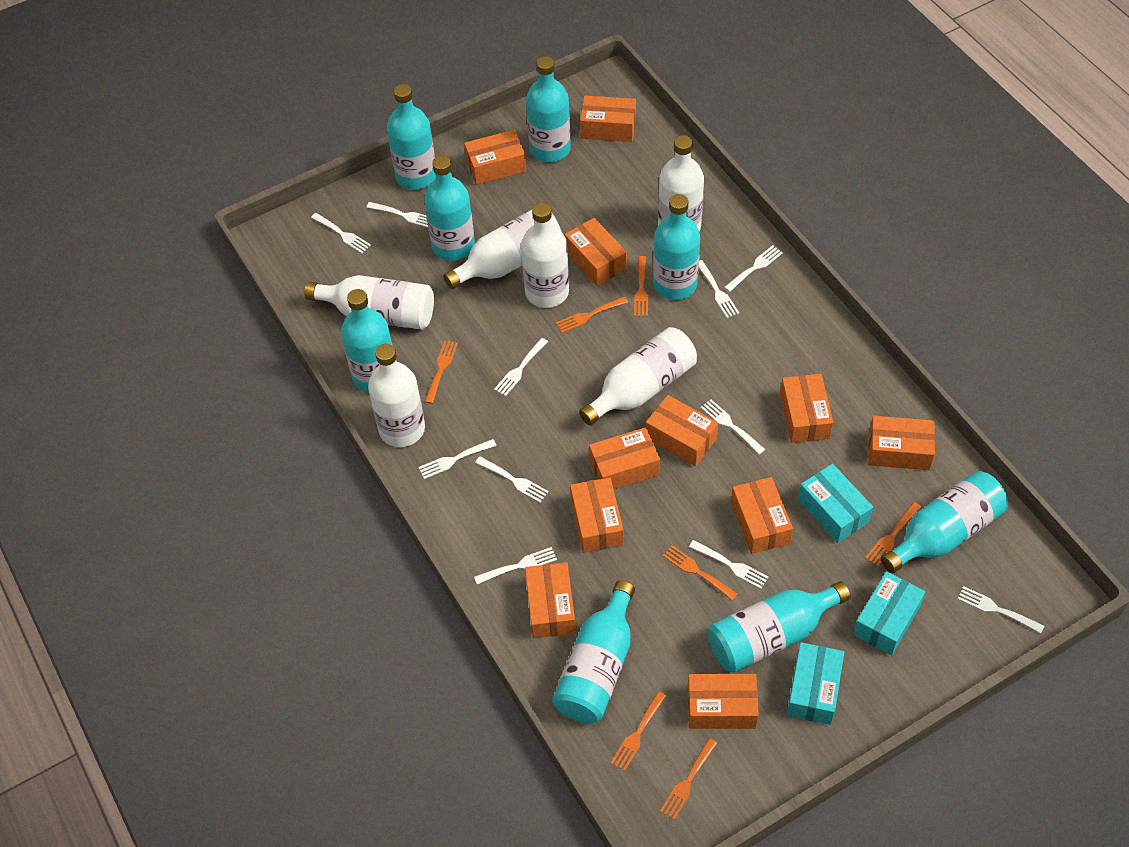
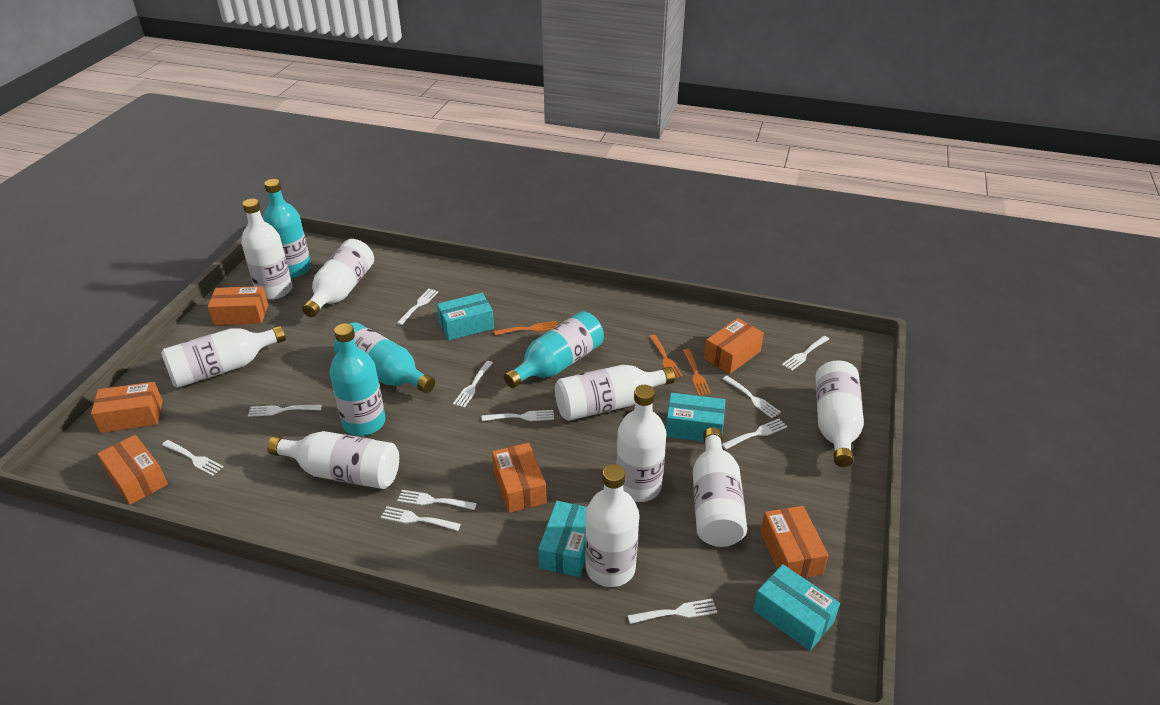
orange box: [464,130,526,185] [525,562,576,638] [564,218,627,286] [570,477,624,553] [580,96,636,142] [589,427,660,489] [646,395,718,466] [687,674,759,729] [731,477,793,554] [780,374,833,443] [868,416,935,470] = 11 -> [91,382,163,433] [97,435,168,505] [207,286,268,325] [492,443,547,513] [704,318,764,374] [760,506,829,578] = 6
orange fork: [425,340,458,404] [556,296,628,333] [611,691,666,771] [634,256,648,317] [660,738,717,820] [663,545,737,600] [865,502,921,566] = 7 -> [494,321,558,335] [649,335,683,378] [683,349,711,396] = 3
turquoise bottle: [341,289,393,393] [387,84,436,190] [424,155,475,261] [526,56,571,162] [552,580,635,724] [653,194,700,300] [708,581,850,673] [881,471,1008,573] = 8 -> [263,179,311,278] [330,323,386,436] [334,322,435,393] [504,311,604,388] = 4
turquoise box: [787,642,844,725] [798,464,873,543] [853,571,925,655] = 3 -> [437,293,494,341] [538,501,587,577] [666,393,725,442] [753,564,840,651] = 4
white bottle: [304,275,434,330] [368,344,425,447] [443,210,561,289] [521,202,569,308] [579,327,697,426] [658,135,704,231] = 6 -> [161,326,286,388] [241,199,293,300] [267,431,399,489] [302,239,374,317] [555,365,675,421] [585,464,639,587] [616,385,666,502] [693,427,747,547] [816,360,864,467] = 9

